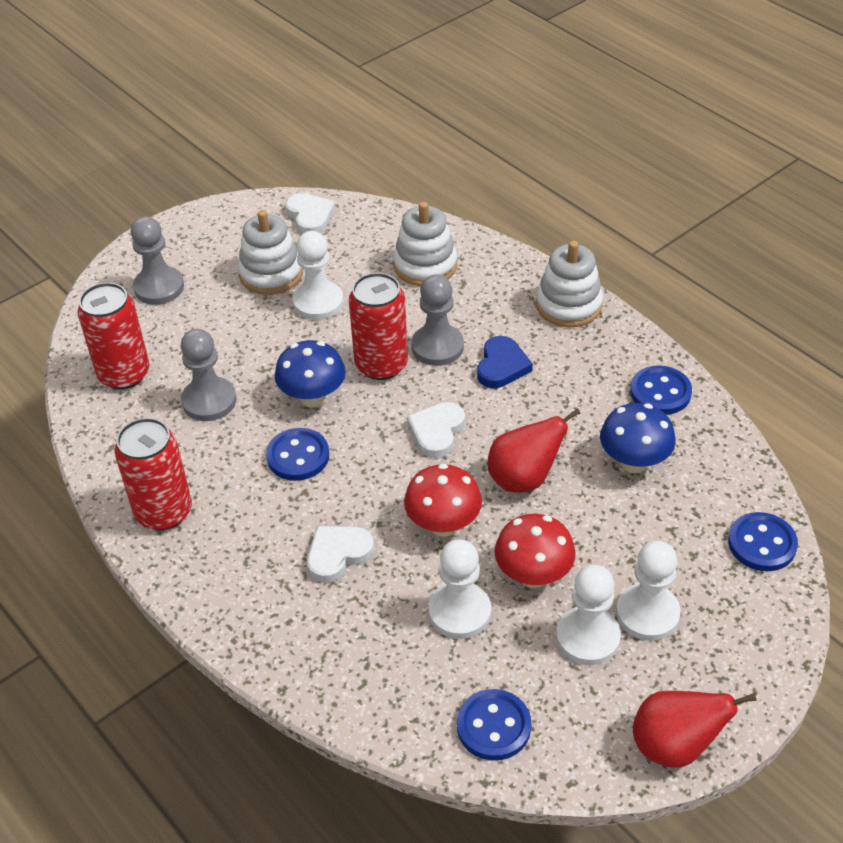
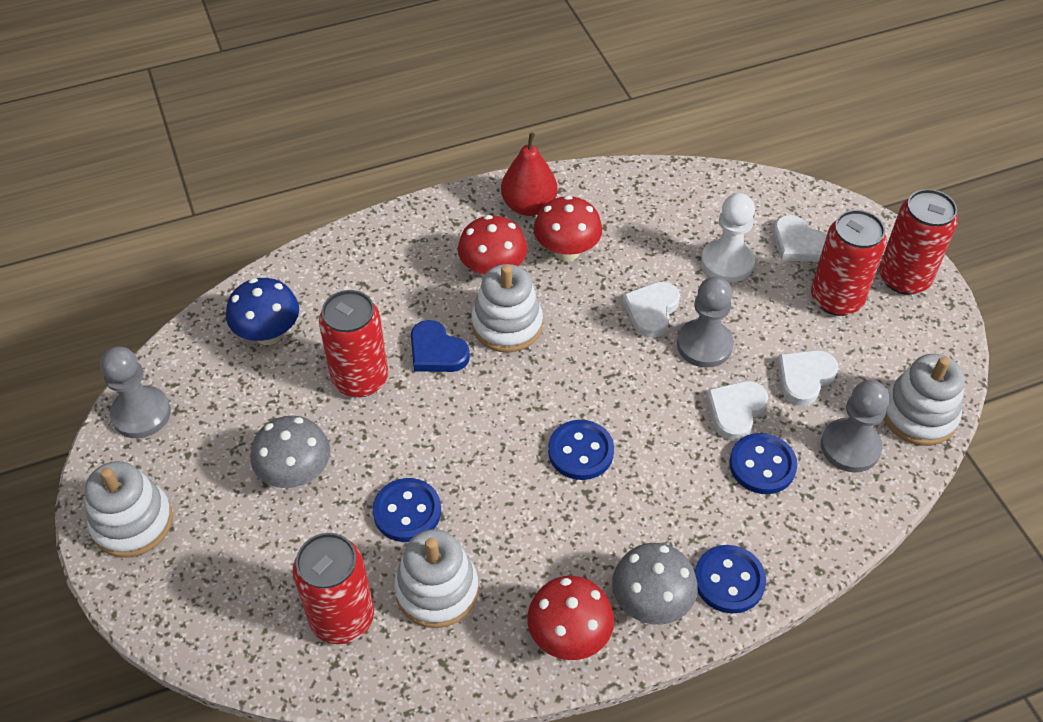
blue mushroom: [275,340,346,408] [600,403,676,473] = 2 -> [226,278,299,345] = 1
grey mushroom: none = 0 -> [251,416,330,488] [612,543,698,625] = 2
red can: [78,282,149,389] [114,418,192,530] [349,273,408,380] = 3 -> [293,533,374,644] [319,290,388,397] [811,210,886,316] [879,189,958,295] = 4
red mushroom: [404,464,482,537] [495,514,576,588] = 2 -> [458,215,528,277] [527,576,614,660] [534,195,602,261] = 3
red pear: [488,408,581,492] [633,691,757,768] = 2 -> [501,133,558,216] = 1
white heart: [286,193,336,234] [307,526,374,583] [407,402,465,458] = 3 -> [623,282,680,338] [706,381,768,441] [773,215,827,262] [777,350,838,406] = 4
white pawn: [293,231,344,320] [428,539,491,639] [556,565,621,665] [616,541,681,641] = 4 -> [701,193,755,283] = 1
white stacking toy: [238,210,303,295] [393,202,457,286] [536,241,603,327] = 3 -> [85,461,173,557] [394,529,479,628] [471,264,543,353] [884,354,965,446] = 4

